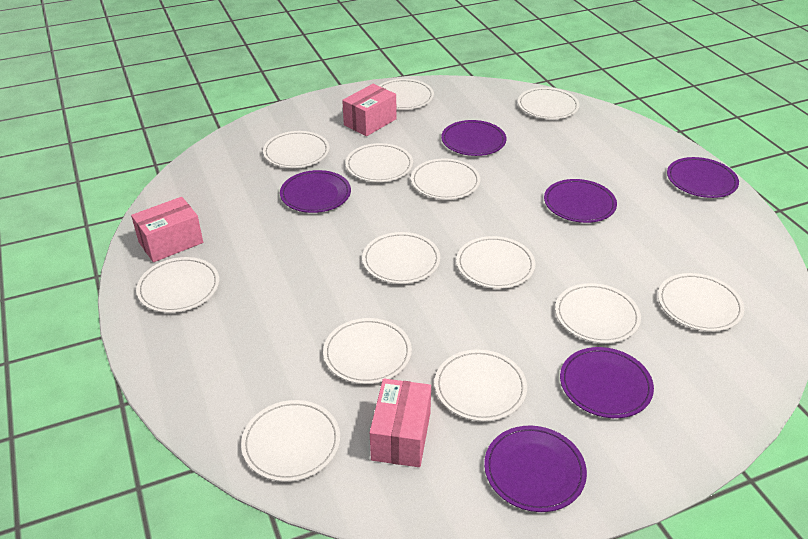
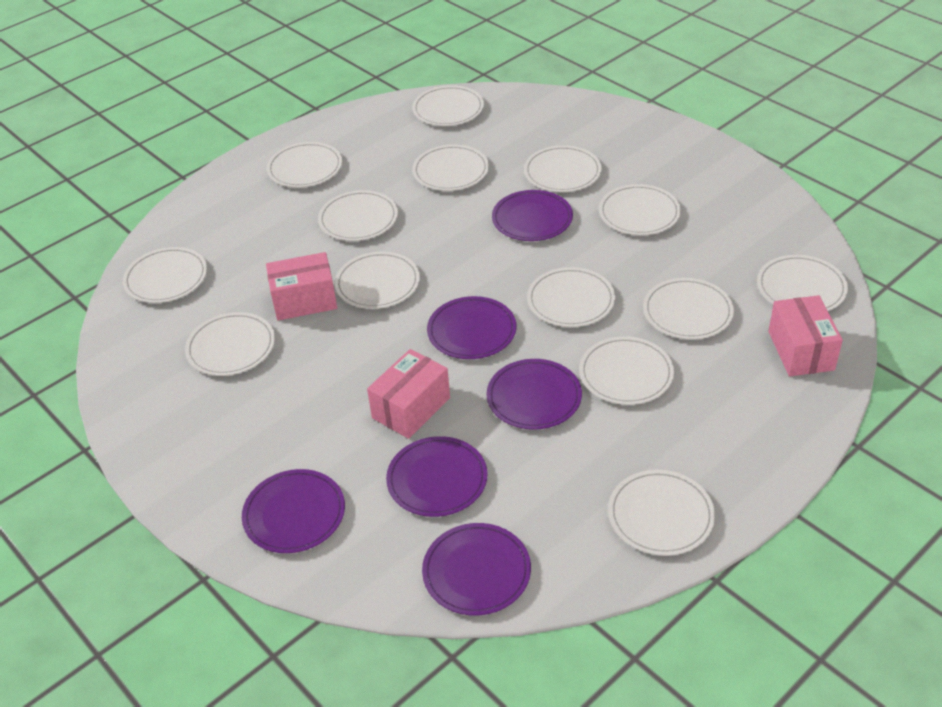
white plate: [136,257,219,313] [241,400,340,482] [263,131,329,168] [323,318,412,384] [345,143,413,182] [362,232,441,284] [379,79,434,110] [411,159,481,200] [435,349,527,421] [456,236,535,289] [518,87,579,119] [555,283,641,343] [658,273,744,331] = 13 -> [123,247,207,303] [185,312,275,376] [267,142,342,188] [318,190,398,241] [335,251,420,309] [412,85,484,126] [412,144,489,191] [524,145,602,192] [527,267,615,327] [579,336,674,405] [599,184,681,235] [608,470,715,556] [643,278,734,339] [757,255,848,311] = 14

